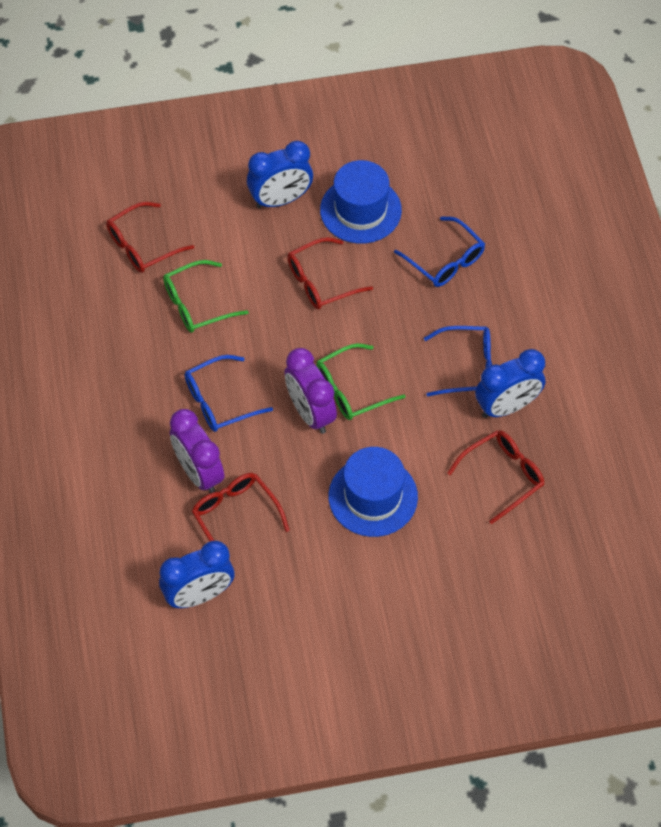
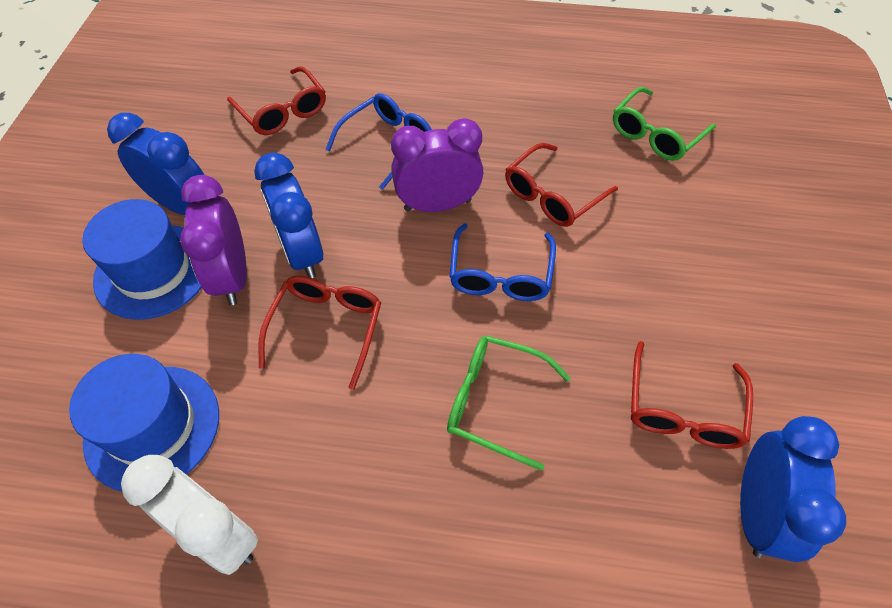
blue glasses: [185,355,273,432] [394,216,485,287] [424,326,492,397] = 3 -> [325,93,432,190] [449,223,556,301] = 2
white clock: none = 0 -> [121,455,258,575] = 1

